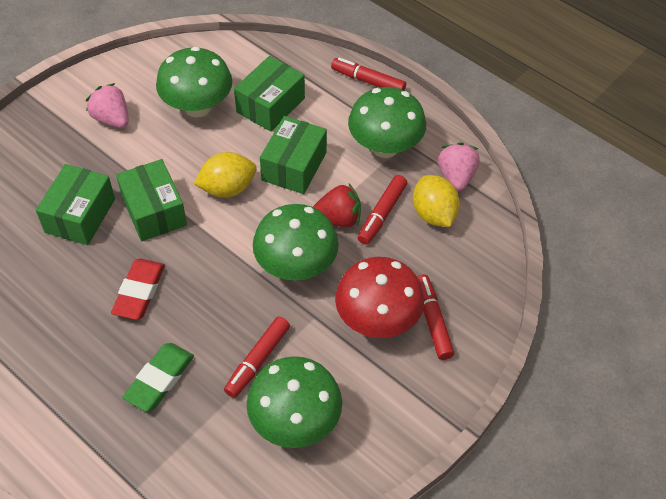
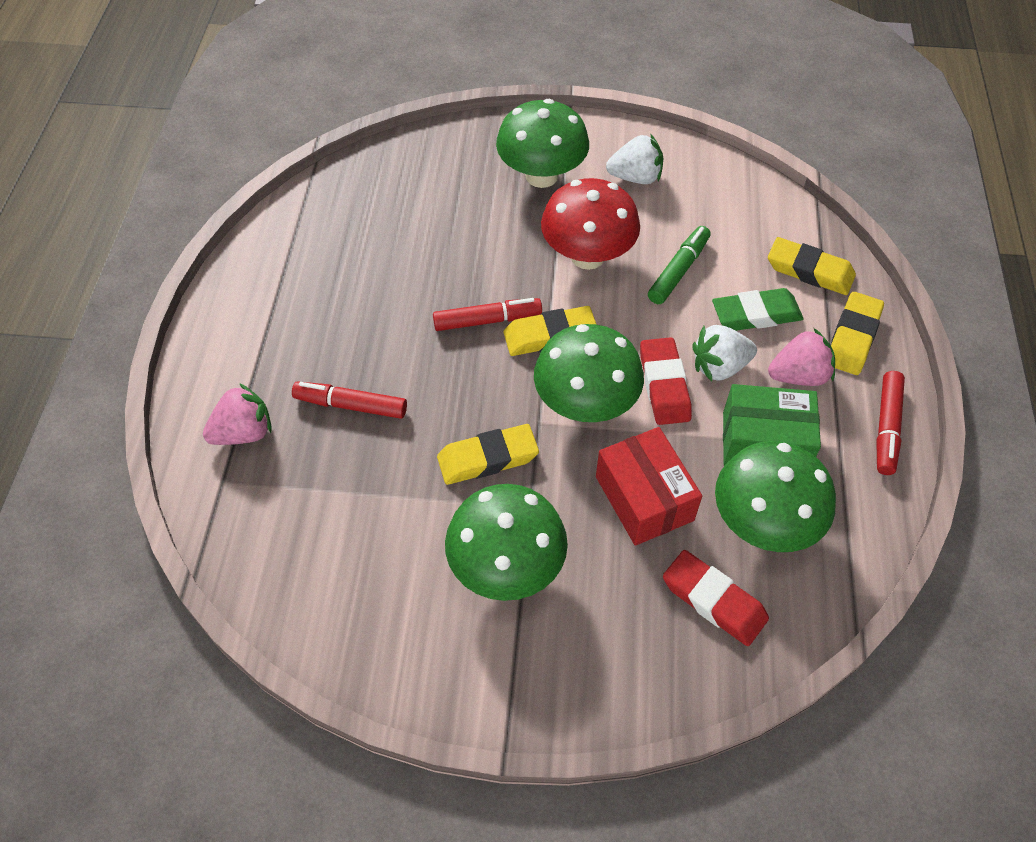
green box: [36,164,115,245] [116,159,187,241] [234,56,305,132] [260,116,327,194] = 4 -> [723,384,821,466] = 1
green marker: none = 0 -> [648,226,711,304] = 1
red box: none = 0 -> [596,427,702,546] = 1
red eraser: [111,259,165,320] = 1 -> [640,337,692,425] [663,550,769,646] = 2
red marker: [224,316,290,398] [331,58,406,91] [358,175,407,245] [417,274,454,360] = 4 -> [292,381,407,419] [433,298,542,331] [876,371,905,475] = 3
red strawberry: [313,184,361,228] = 1 -> none = 0
white strawberry: none = 0 -> [606,134,663,184] [692,325,757,382] = 2
yellow eraser: none = 0 -> [437,424,539,485] [503,306,597,356] [768,237,856,295] [831,292,884,375] = 4
yellow lemon: [194,152,257,198] [413,175,460,227] = 2 -> none = 0

